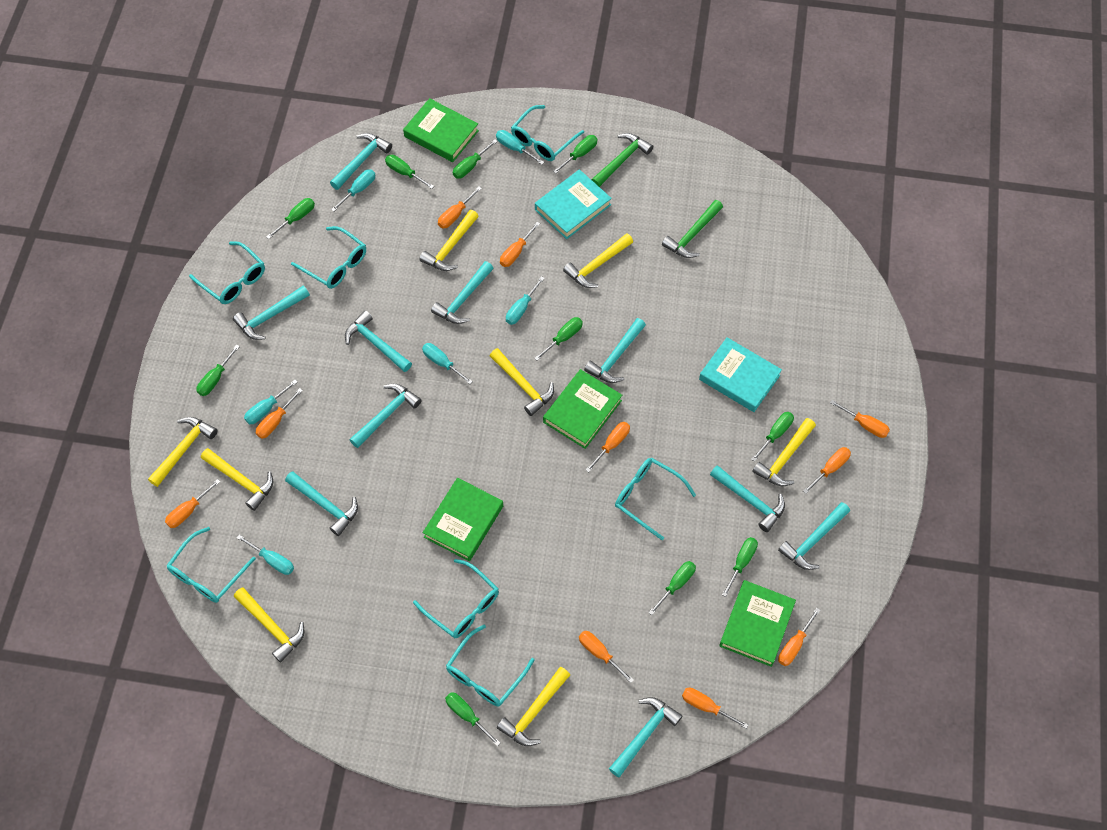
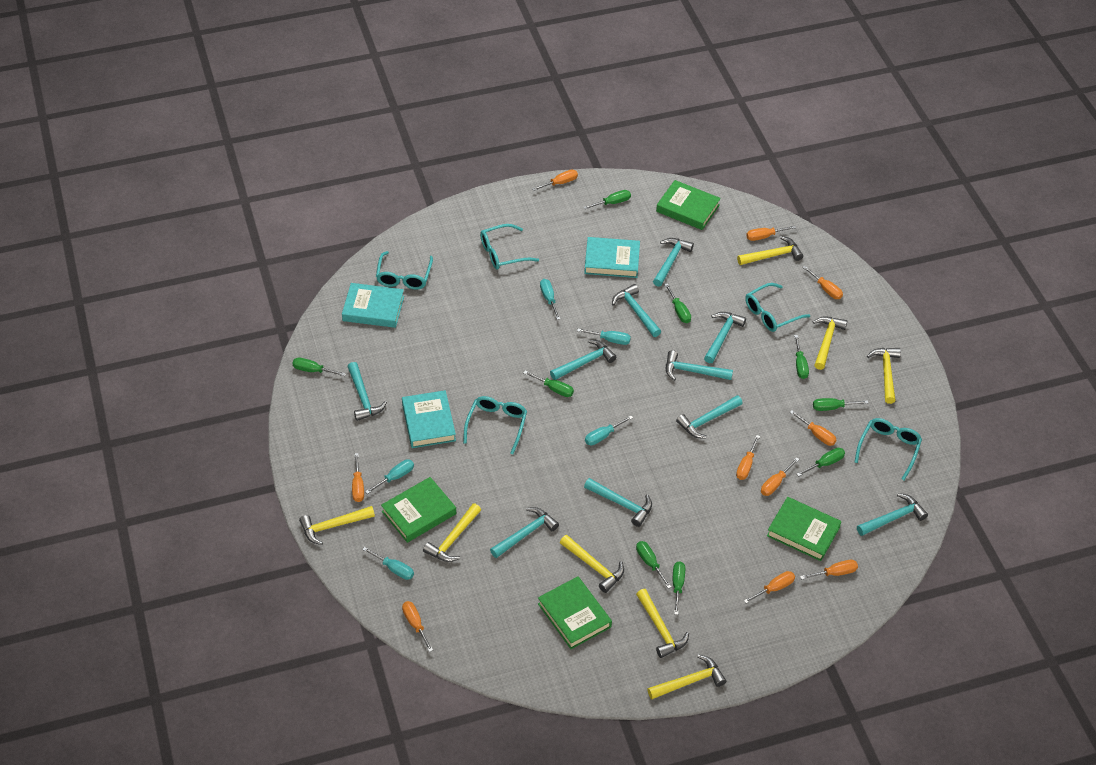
green hammer: [591,133,653,187] [662,200,723,258] = 2 -> none = 0
green screwdriver: [196,344,240,396] [266,198,315,239] [385,155,434,189] [445,692,500,746] [453,139,498,179] [534,317,583,361] [553,135,598,174] [648,561,696,615] [722,537,758,597] [751,412,794,462] = 10 -> [292,358,346,376] [524,371,574,397] [584,190,631,209] [636,541,671,589] [664,283,691,323] [673,561,685,615] [794,335,809,379] [797,448,845,476] [813,398,869,411] = 9
turquoise book: [535,169,612,239] [699,337,782,412] = 2 -> [342,283,404,328] [402,390,456,448] [584,237,640,278] = 3
turquoise glasses: [166,527,256,603] [189,241,265,304] [291,226,366,289] [413,559,499,638] [446,624,535,707] [511,105,584,161] [615,458,696,540] = 7 -> [376,251,433,290] [463,396,527,454] [480,224,539,269] [745,283,810,332] [855,418,922,480] = 5
turquoise screwdriver: [237,534,294,575] [244,380,298,424] [331,169,375,211] [422,343,473,384] [496,130,544,165] [506,276,545,325] = 6 -> [362,547,414,580] [365,459,414,494] [540,279,560,320] [577,329,631,345] [585,416,633,445] = 5

